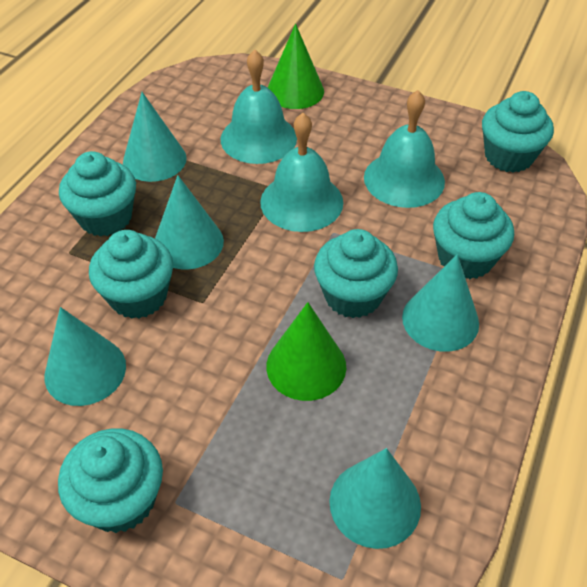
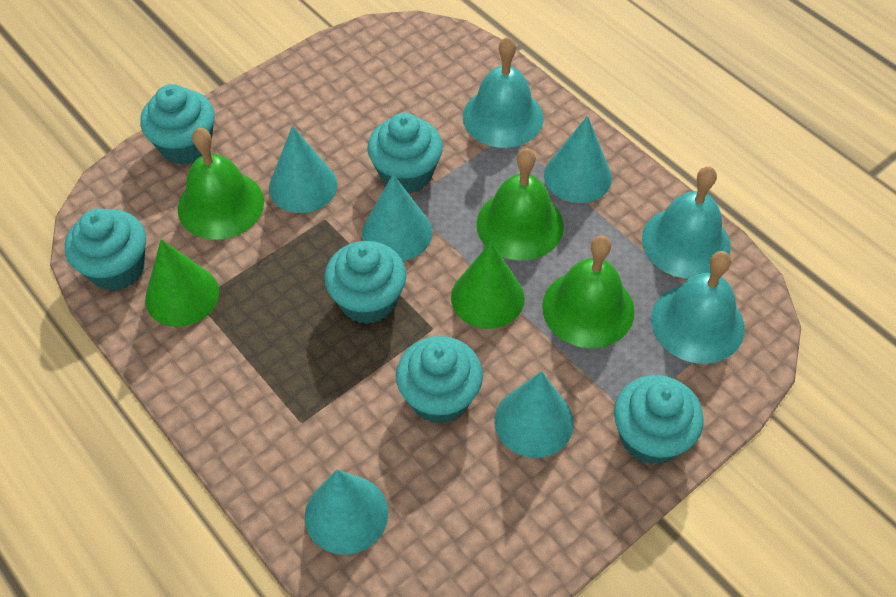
green bell: none = 0 -> [177,127,264,240] [476,148,564,260] [542,235,635,348] = 3

